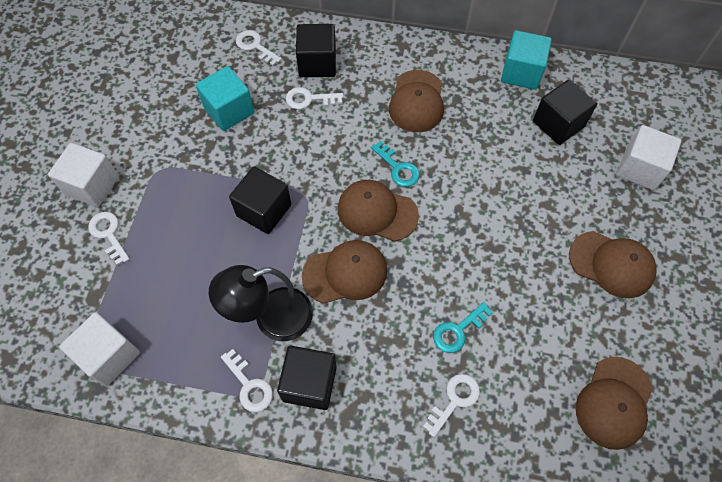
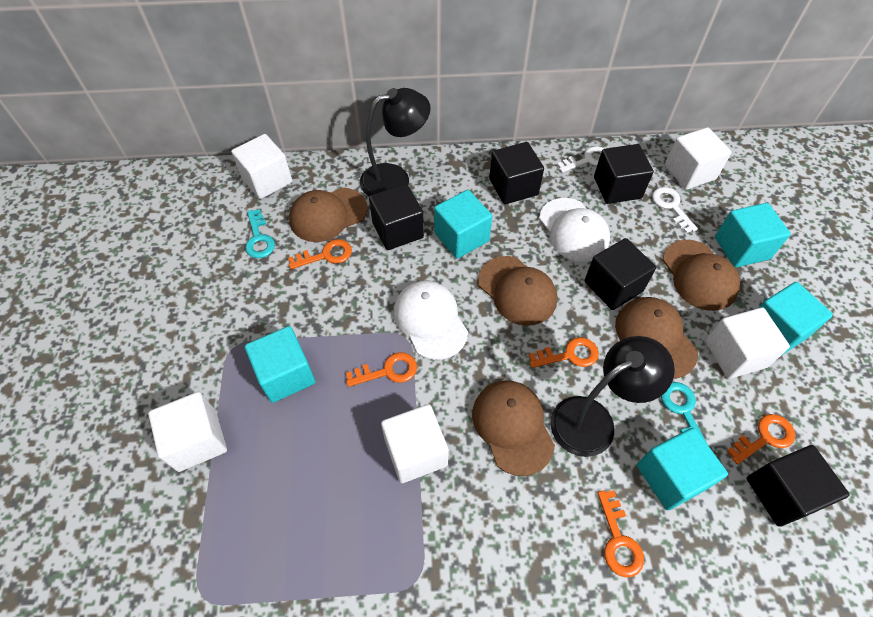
black cube: [229,166,291,234] [277,346,337,410] [296,24,336,77] [533,79,597,145] = 4 -> [369,184,424,250] [489,142,544,204] [585,238,656,310] [594,144,654,204] [747,445,850,527] = 5
black lamp: [209,265,313,341] = 1 -> [360,88,431,196] [550,336,675,457] = 2
orange key: none = 0 -> [288,239,352,269] [346,352,417,387] [529,337,599,368] [597,490,644,577] [727,414,795,465] = 5
turquoise cube: [196,66,254,131] [501,30,552,90] = 2 -> [245,326,315,403] [434,190,492,259] [637,428,728,510] [715,203,791,267] [759,282,833,356] = 5
white cap: none = 0 -> [394,280,468,360] [539,198,610,262] = 2
white cube: [48,143,119,207] [59,312,140,386] [617,125,682,190] = 3 -> [148,392,227,472] [231,134,293,199] [381,404,449,483] [665,127,732,190] [705,307,790,379] = 5
white key: [88,212,130,266] [221,349,273,412] [236,30,282,66] [286,87,343,109] [423,374,480,437] = 5 -> [557,146,605,173] [652,187,698,233] = 2

